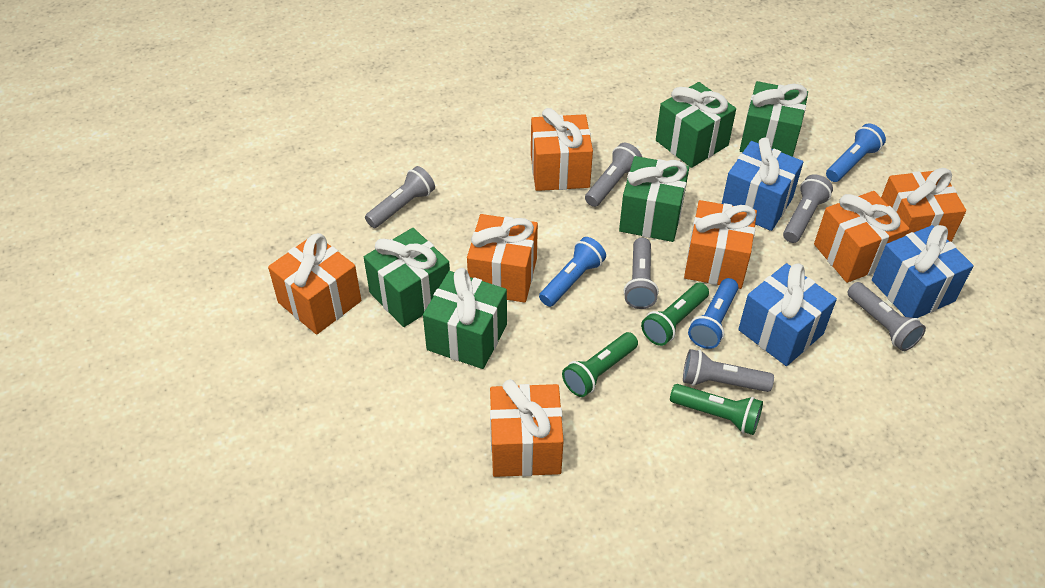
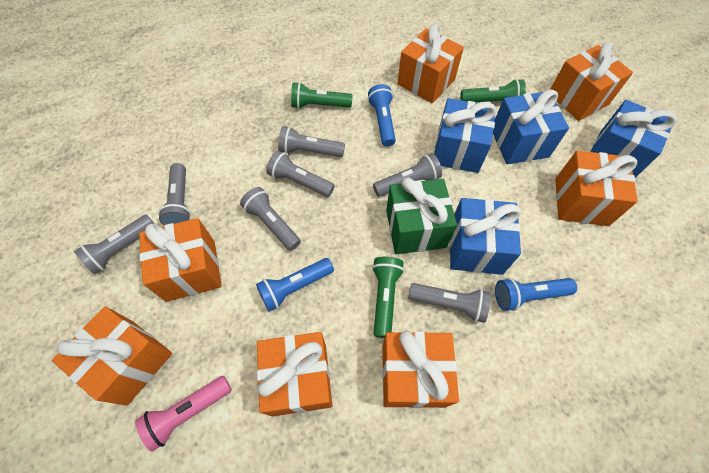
blue gift: [722,138,803,231] [738,263,837,366] [872,225,974,318] = 3 -> [434,98,497,173] [450,198,521,275] [493,89,569,164] [590,100,677,178] = 4
green gift: [364,228,450,327] [423,268,507,369] [619,156,689,242] [656,82,736,168] [740,81,808,157] = 5 -> [386,177,457,254] = 1
grey flashlight: [365,166,435,228] [585,143,642,207] [624,237,659,309] [683,349,774,392] [783,174,833,243] [847,282,926,351] = 6 -> [74,214,155,274] [158,163,191,226] [240,187,301,251] [266,151,335,197] [278,126,345,157] [373,153,442,197] [408,283,491,323] = 7
pink flashlight: none = 0 -> [136,376,232,451] = 1

